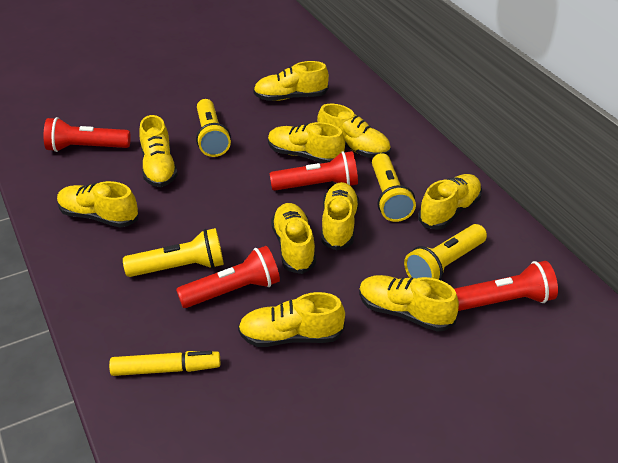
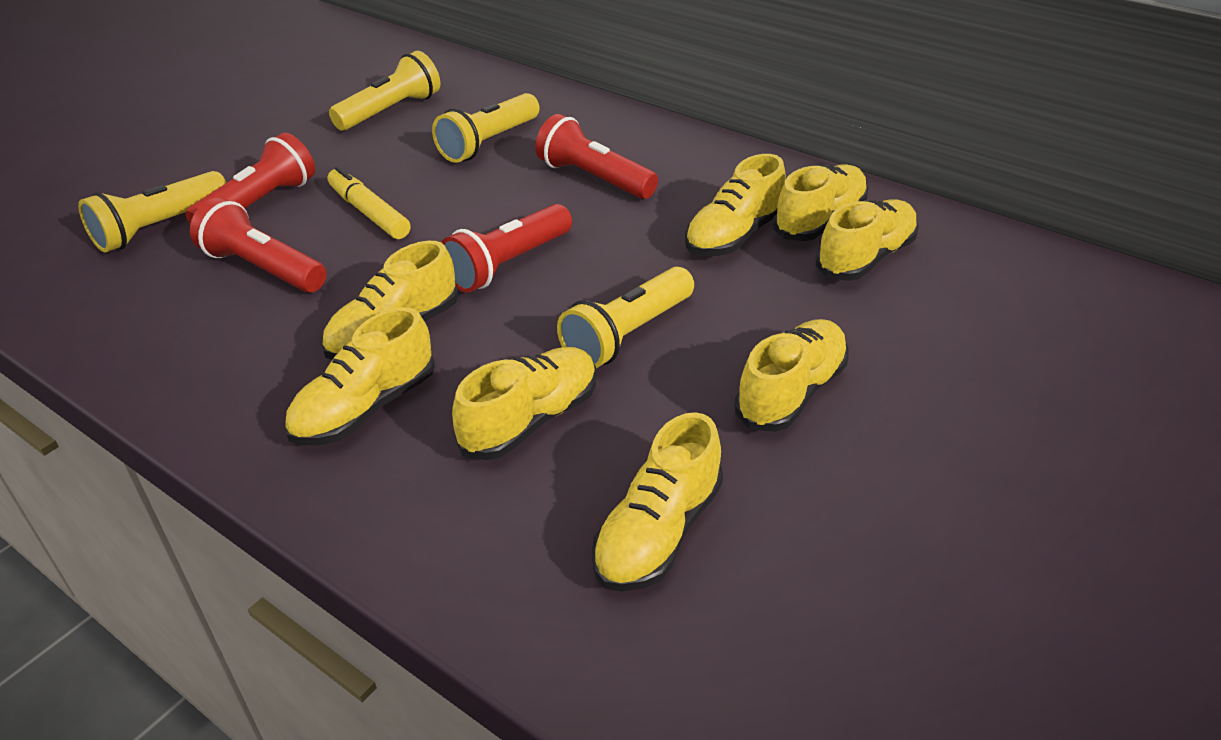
yellow shoe: [57,181,139,228] [139,115,178,187] [238,292,345,347] [253,61,329,101] [268,122,345,163] [271,203,316,274] [317,104,391,158] [321,182,359,251] [359,275,459,332] [418,174,482,230] = 10 -> [284,307,435,445] [321,241,459,360] [452,347,596,460] [592,412,723,592] [685,154,786,256] [734,319,848,432] [773,164,868,241] [816,199,919,281] = 8

